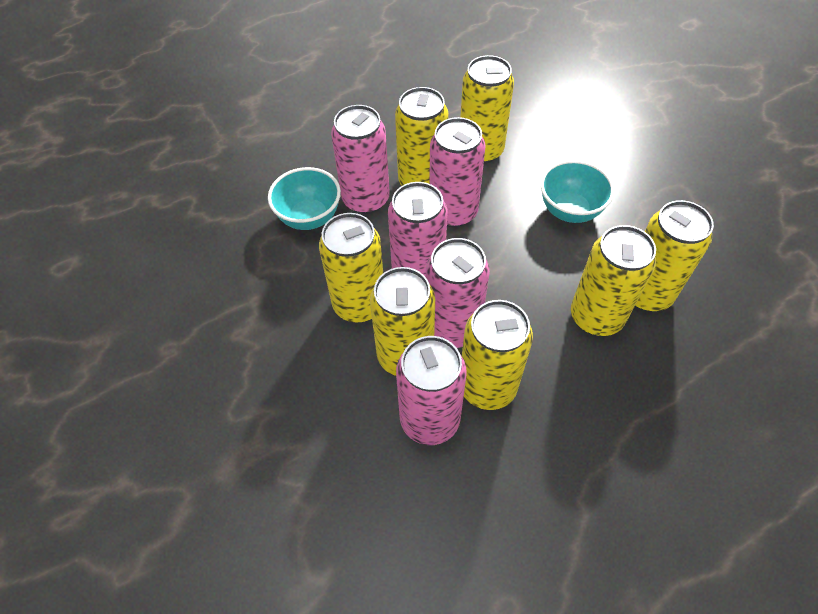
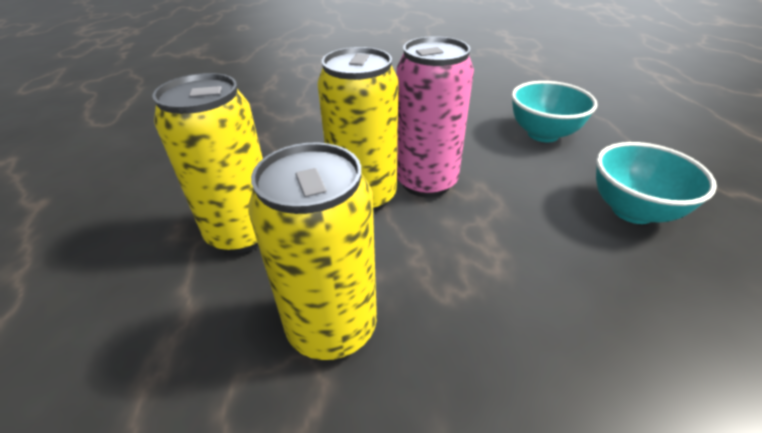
pink can: [331,105,390,214] [388,182,448,277] [396,336,467,445] [426,238,490,348] [429,117,486,227] = 5 -> [397,36,474,197] = 1
yellow can: [319,213,383,323] [370,267,435,376] [395,87,448,186] [460,55,514,164] [462,300,533,410] [571,225,656,336] [635,200,714,312] = 7 -> [152,73,263,254] [248,142,377,360] [318,47,399,212] = 3

